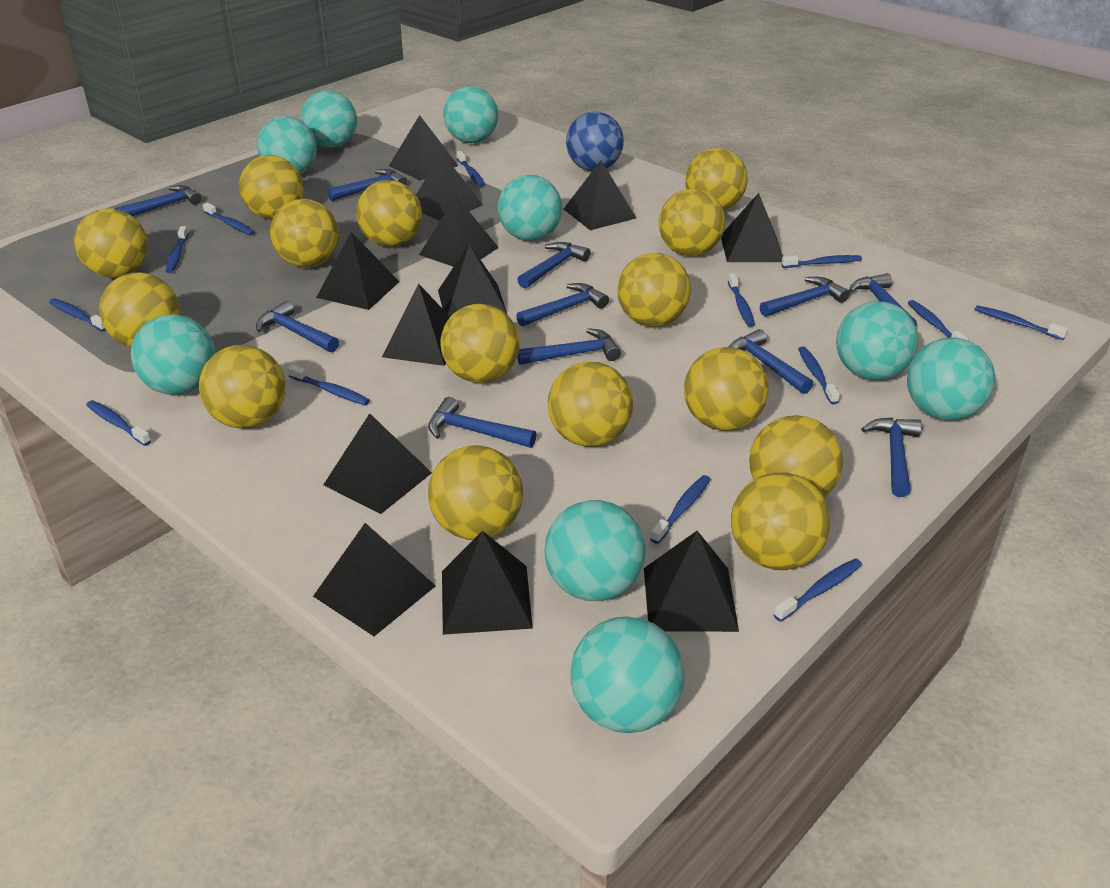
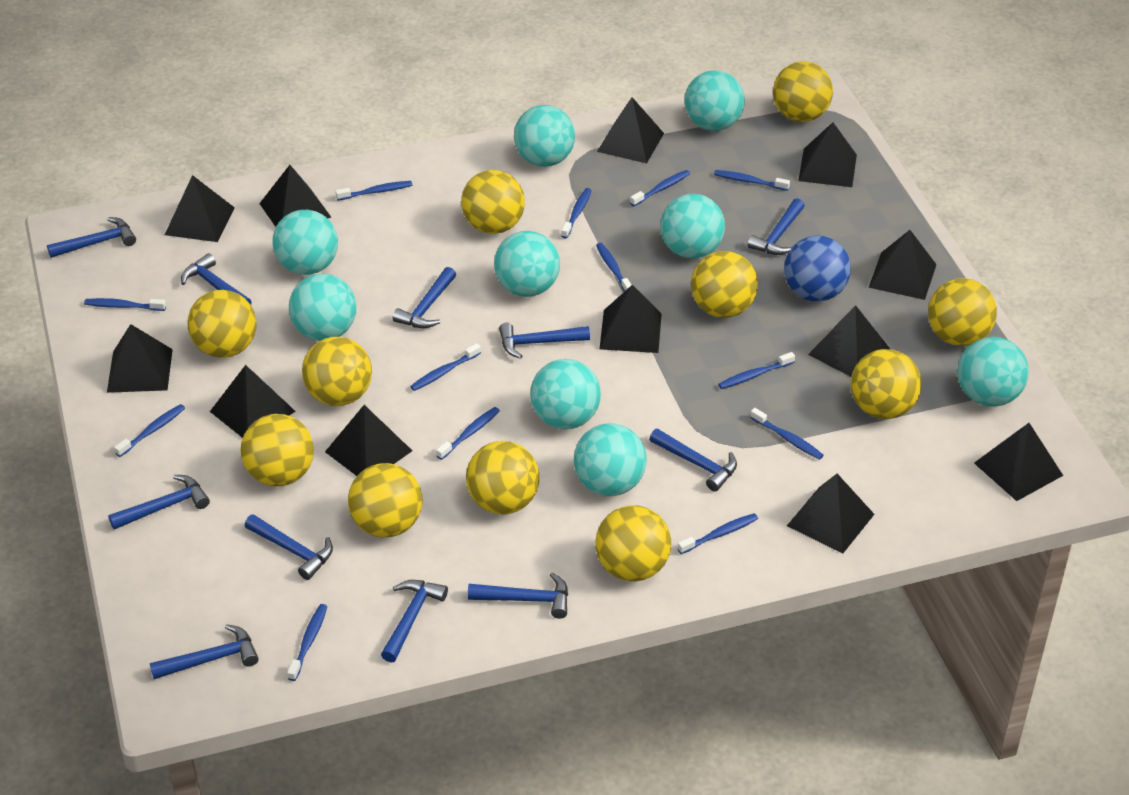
yellow ball: [74,208,148,278] [99,272,180,347] [199,345,286,428] [239,155,304,219] [270,199,339,267] [356,180,422,247] [428,445,523,540] [440,304,520,383] [548,361,633,447] [617,253,691,327] [659,189,725,256] [684,347,769,431] [685,148,748,210] [731,472,831,570] [749,415,843,498] = 15 -> [188,290,256,358] [240,414,314,487] [302,337,372,406] [348,463,422,538] [461,170,525,234] [466,441,540,514] [595,505,671,581] [691,251,758,318] [773,61,833,122] [851,349,922,419] [928,278,997,346] = 11

